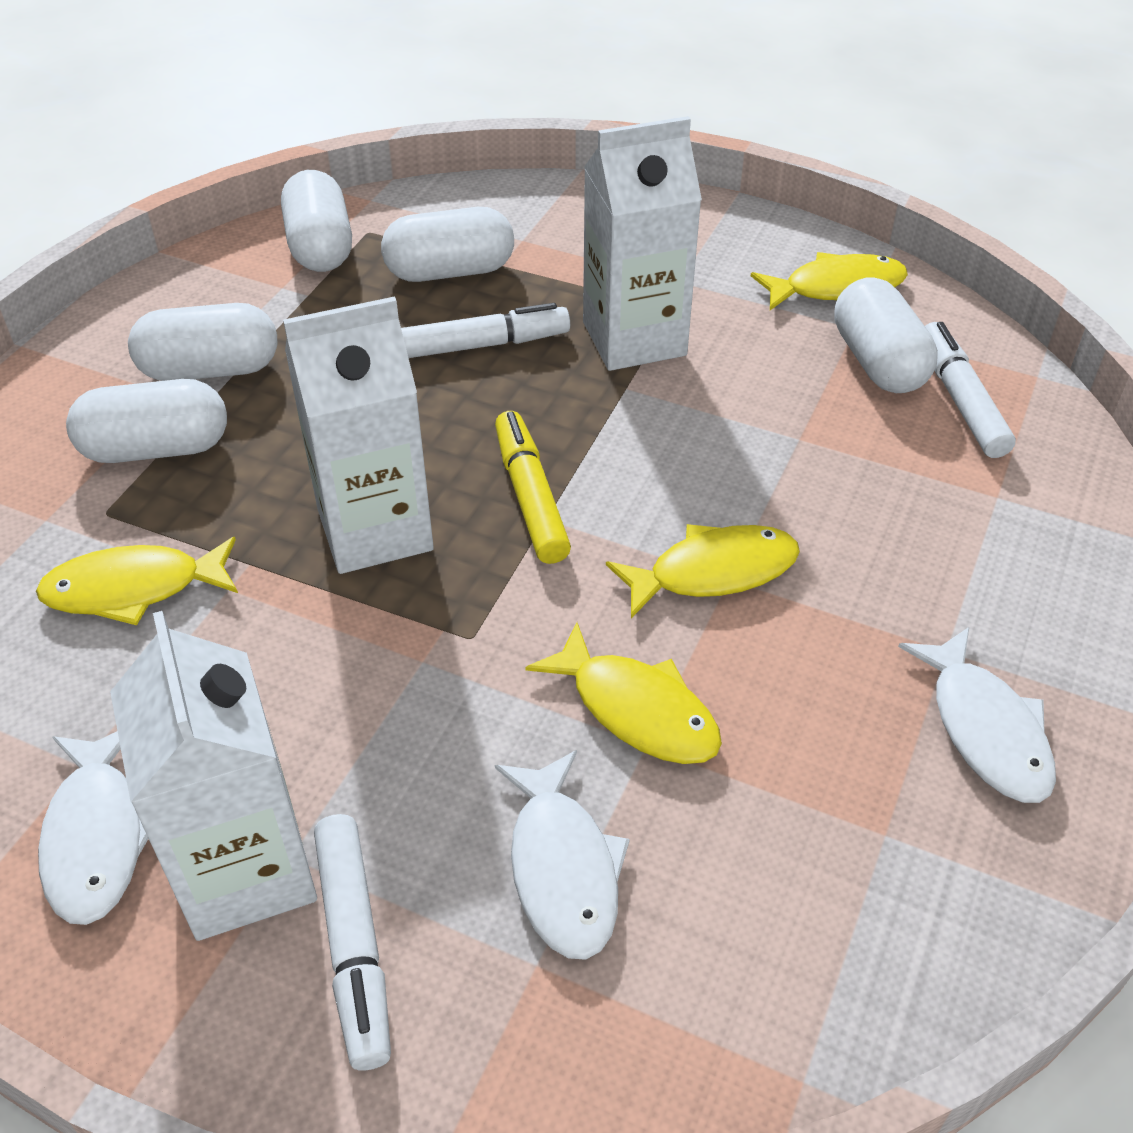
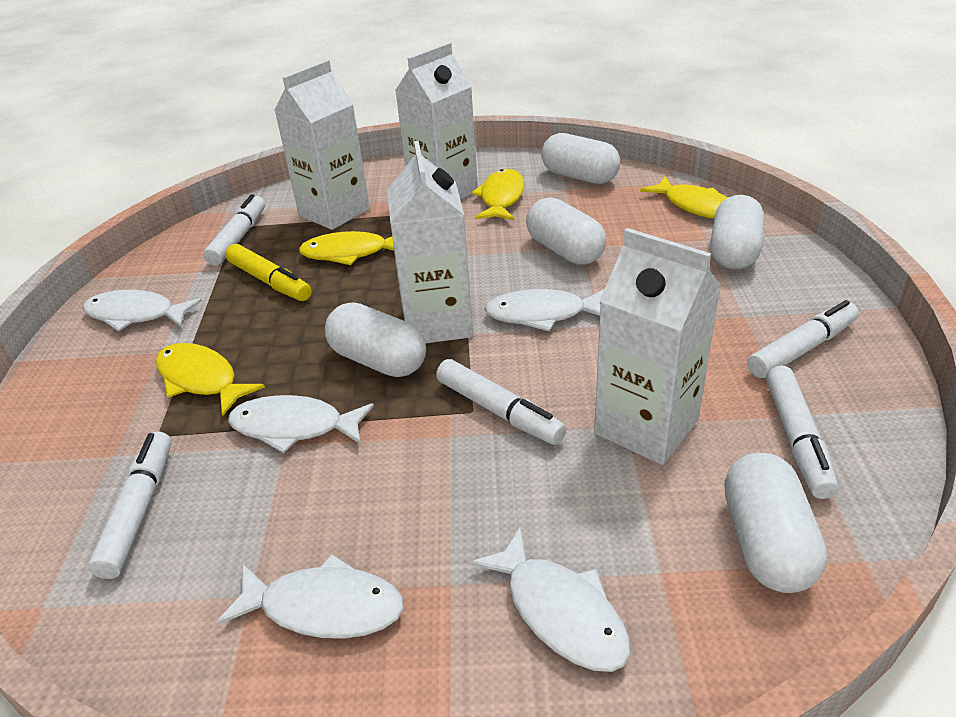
white carton: [110,611,317,941] [283,296,434,574] [583,116,702,371] = 3 -> [274,60,370,230] [387,141,473,343] [395,42,478,200] [594,228,721,465] = 4
white fish: [38,731,148,925] [495,750,630,960] [898,627,1056,803] = 3 -> [83,290,202,331] [216,554,404,639] [228,395,374,453] [470,527,631,672] [485,289,605,331] = 5
white marker: [314,814,391,1070] [401,303,570,358] [925,322,1016,458] = 3 -> [88,431,172,579] [203,194,265,266] [436,359,566,445] [747,300,859,378] [766,366,838,499] = 5

